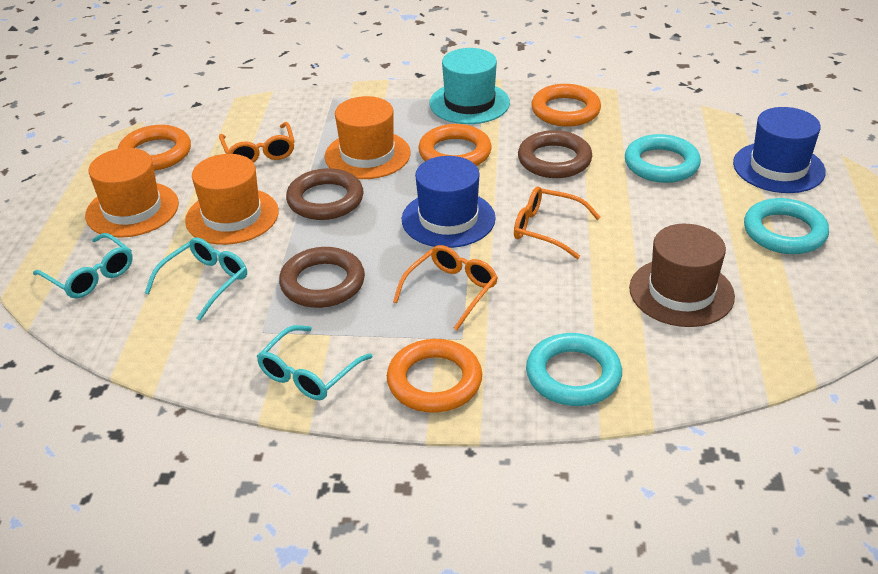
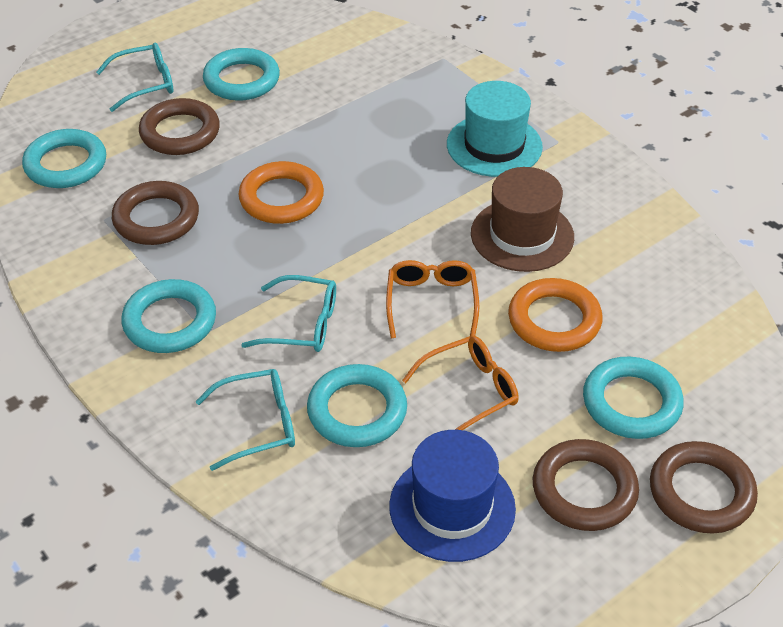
blue hat: [402,156,496,248] [733,107,826,193] = 2 -> [389,430,516,562] = 1
brown ring: [279,247,365,308] [286,168,364,220] [518,130,592,178] = 3 -> [112,181,199,245] [139,98,220,155] [533,439,639,531] [650,441,758,533] = 4
orange glasses: [219,122,295,163] [393,245,498,330] [514,186,600,259] = 3 -> [386,260,479,338] [402,336,519,430] = 2
orange hat: [85,148,179,238] [185,154,279,245] [325,96,411,179] = 3 -> none = 0
orange ring: [118,125,191,171] [387,339,482,413] [418,124,492,166] [531,84,601,127] = 4 -> [238,161,324,224] [508,278,603,352] = 2
turquoise ring: [526,333,622,406] [625,134,701,183] [744,198,829,254] = 3 -> [22,129,106,188] [121,279,216,353] [203,48,280,101] [307,364,407,447] [583,357,684,439] = 5

